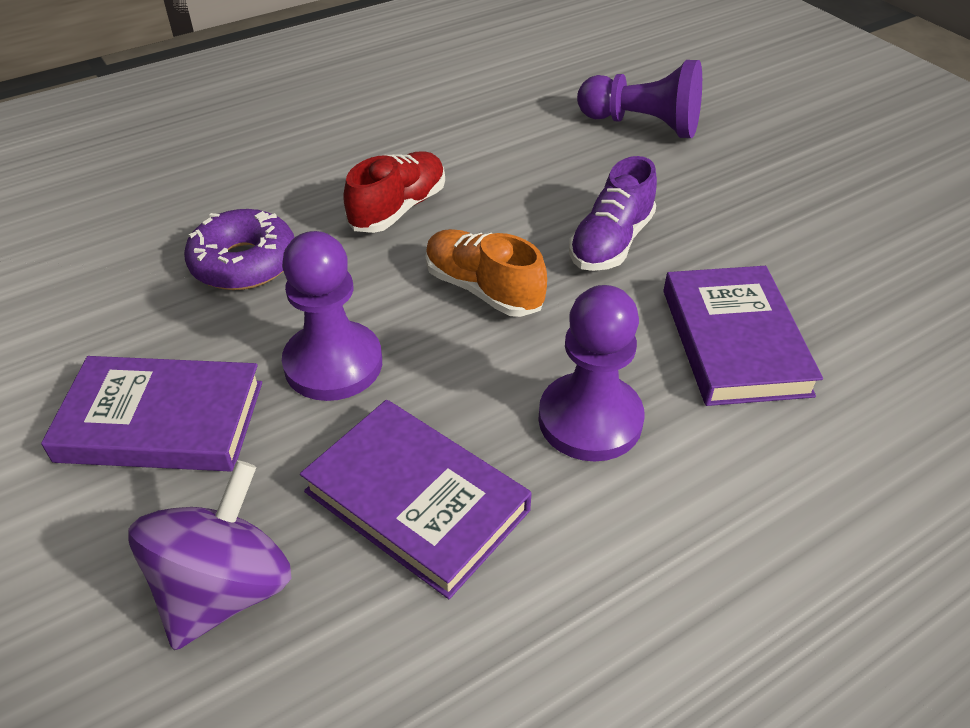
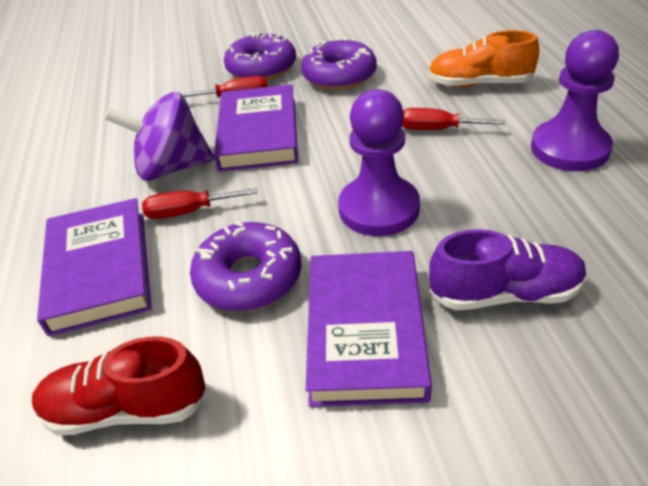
purple donut: [184,209,295,290] = 1 -> [190,221,302,311] [224,31,296,80] [301,37,377,90] = 3
purple pawn: [282,231,382,401] [538,285,644,462] [577,60,702,138] = 3 -> [338,89,420,236] [531,30,619,171] = 2
red screwdriver: none = 0 -> [142,188,258,219] [181,76,268,98] [402,108,505,130] = 3

